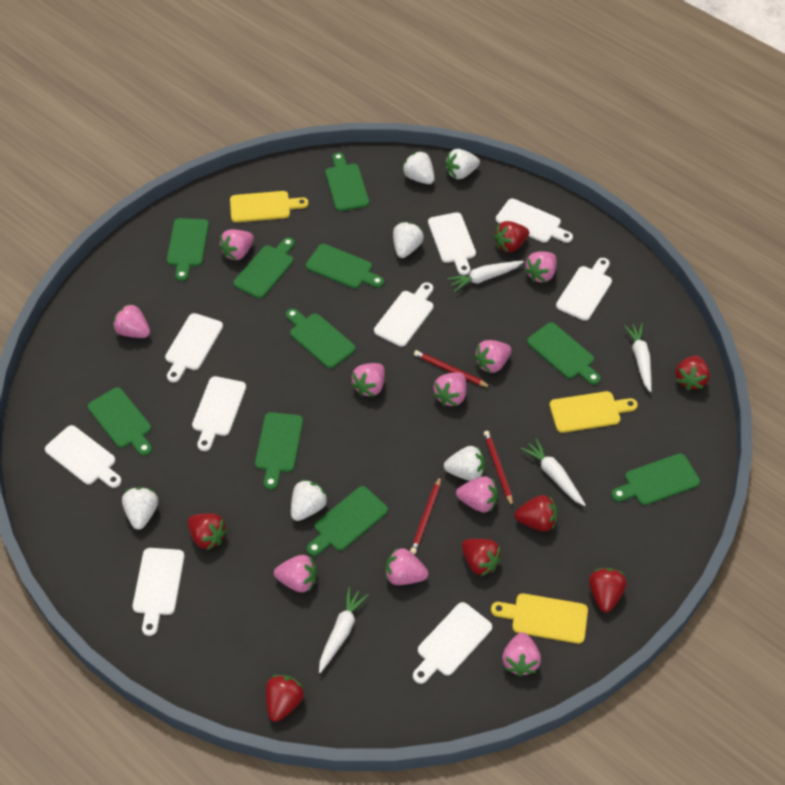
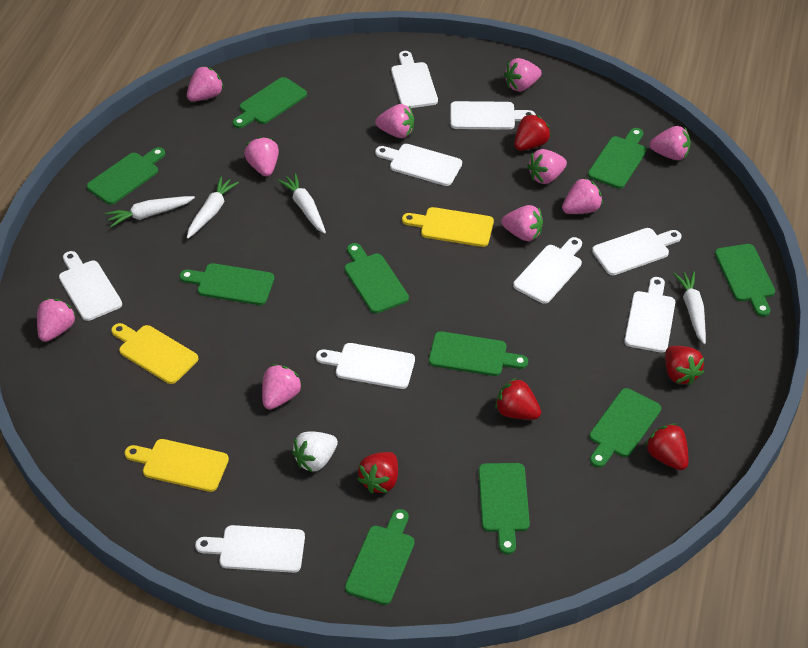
red pencil: [410,476,441,554] [414,350,490,387] [484,431,513,507] = 3 -> none = 0
red strawberry: [187,513,228,550] [266,675,304,722] [462,539,502,576] [494,221,529,252] [514,495,557,531] [589,568,627,612] [675,356,710,391] = 7 -> [357,452,398,493] [495,378,541,420] [514,114,551,151] [645,423,689,470] [665,346,704,385] = 5
white strawberry: [122,487,158,529] [291,479,328,521] [393,222,424,258] [402,151,435,184] [444,446,485,481] [445,149,480,179] = 6 -> [292,431,338,472] = 1

